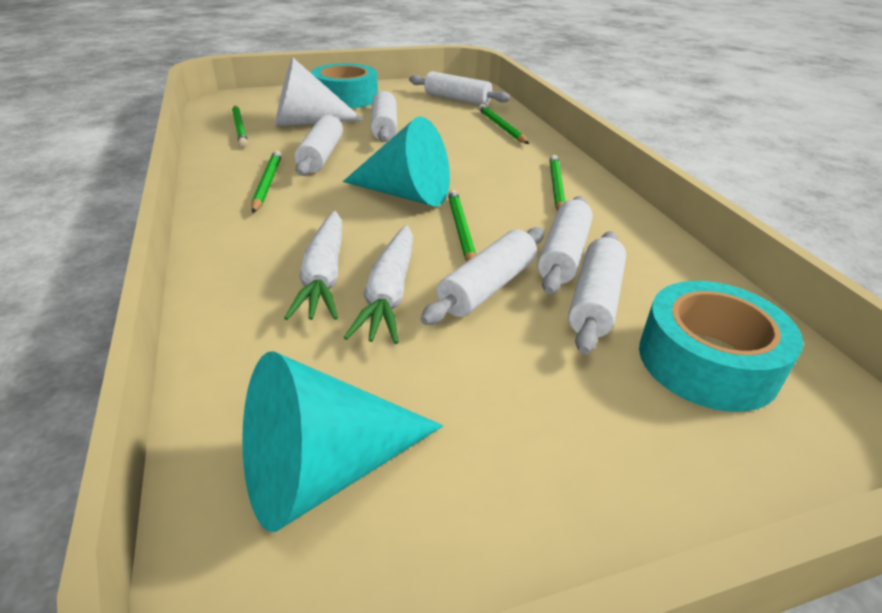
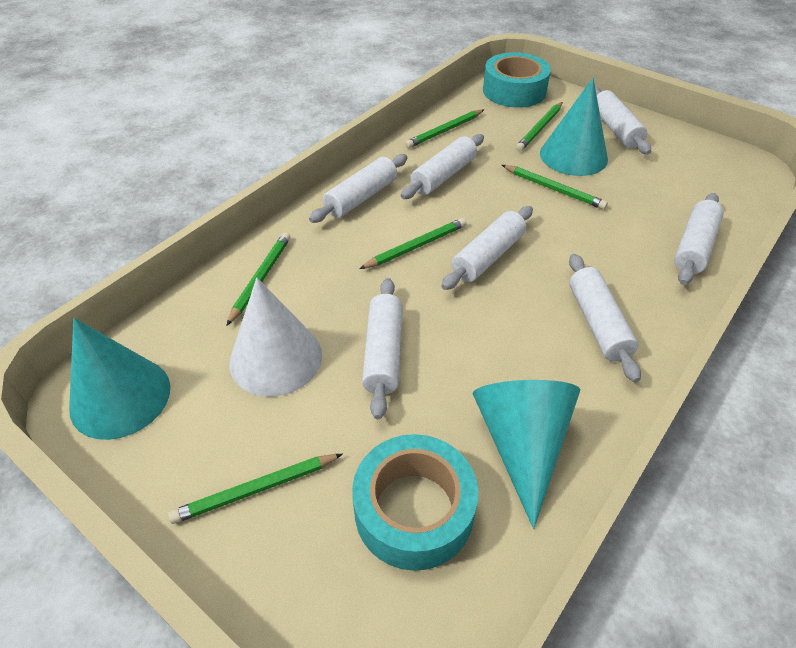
green pencil: [232,105,248,147] [252,150,282,213] [448,190,476,261] [479,104,529,144] [550,155,565,211] = 5 -> [168,454,343,524] [226,233,290,326] [359,218,467,269] [405,109,484,148] [502,165,608,210] [516,102,563,151] = 6
turquoise cone: [242,351,443,532] [343,117,450,206] = 2 -> [69,318,170,440] [473,380,580,529] [540,78,608,176] = 3
white carrot: [284,211,342,320] [343,225,413,344] = 2 -> none = 0
white rolling pin: [294,115,343,176] [371,91,397,142] [409,71,510,105] [421,227,544,325] [537,196,593,294] [568,231,626,354] = 6 -> [309,154,408,223] [362,278,403,419] [401,134,484,199] [441,206,533,290] [569,254,641,382] [595,87,651,154] [674,193,724,285] = 7

